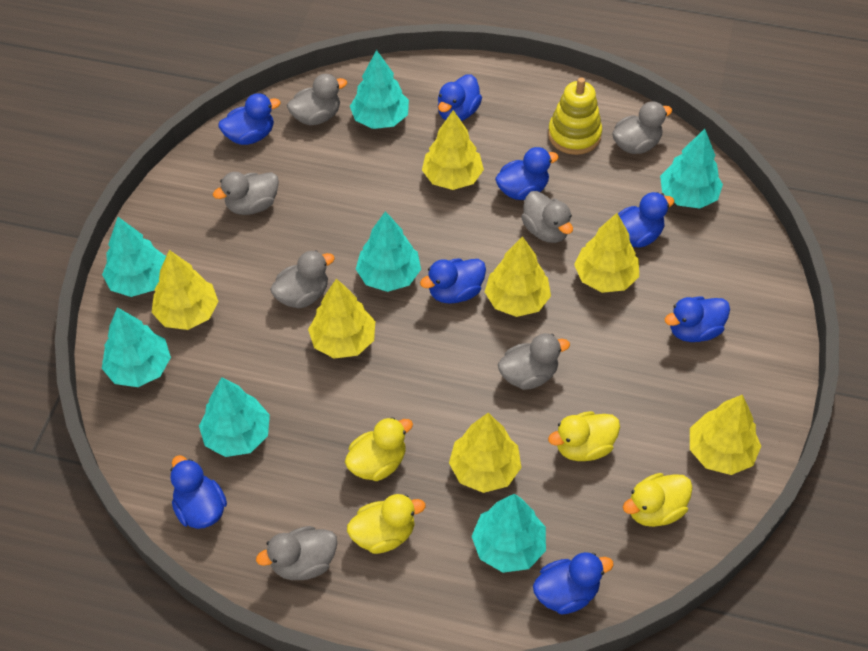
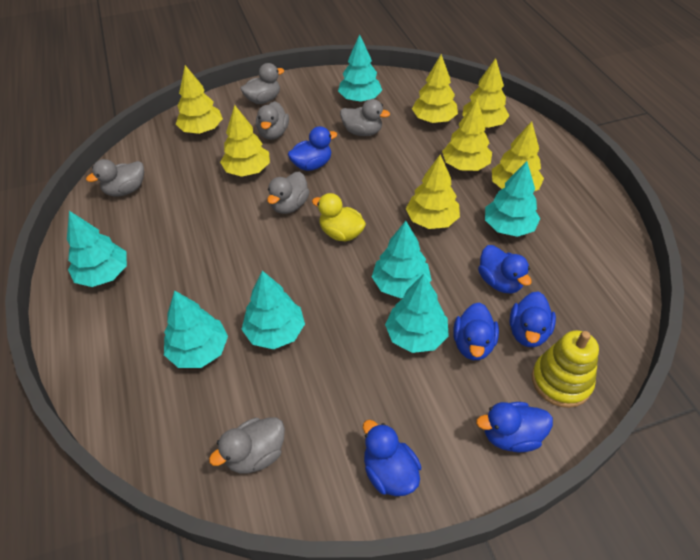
blue duck: [170,455,227,529] [219,93,280,145] [420,258,486,304] [438,74,482,121] [495,147,559,200] [533,552,614,615] [618,192,675,248] [665,296,730,342] = 8 -> [288,126,337,171] [363,420,421,496] [453,302,499,360] [476,402,553,452] [478,245,532,294] [509,291,556,347] = 6
grey duck: [213,172,279,215] [256,526,337,580] [270,250,335,308] [287,74,347,125] [498,333,570,390] [521,191,573,243] [612,101,672,154] = 7 -> [86,159,144,196] [209,417,285,473] [240,63,284,104] [256,101,289,140] [267,172,310,214] [340,99,390,136] = 6
yellow duck: [345,417,413,481] [347,494,426,554] [548,411,620,461] [623,473,693,527] = 4 -> [312,193,366,242] = 1

